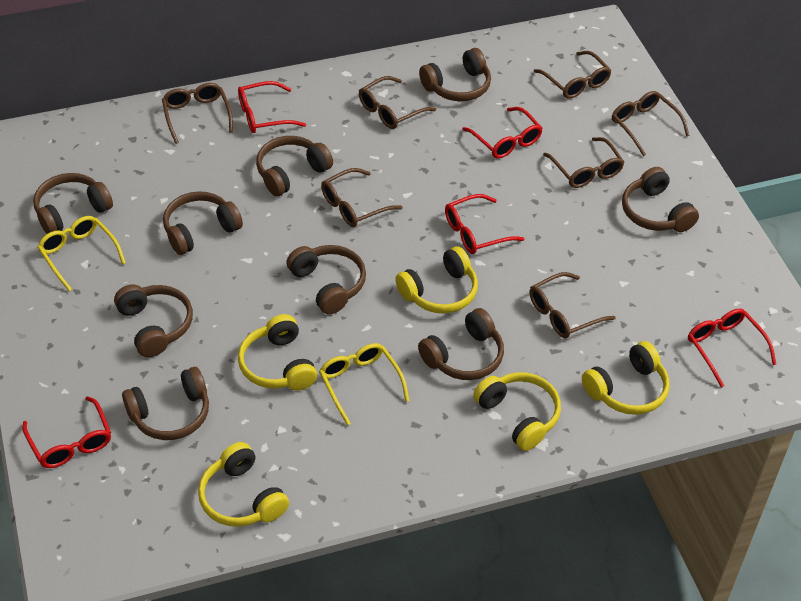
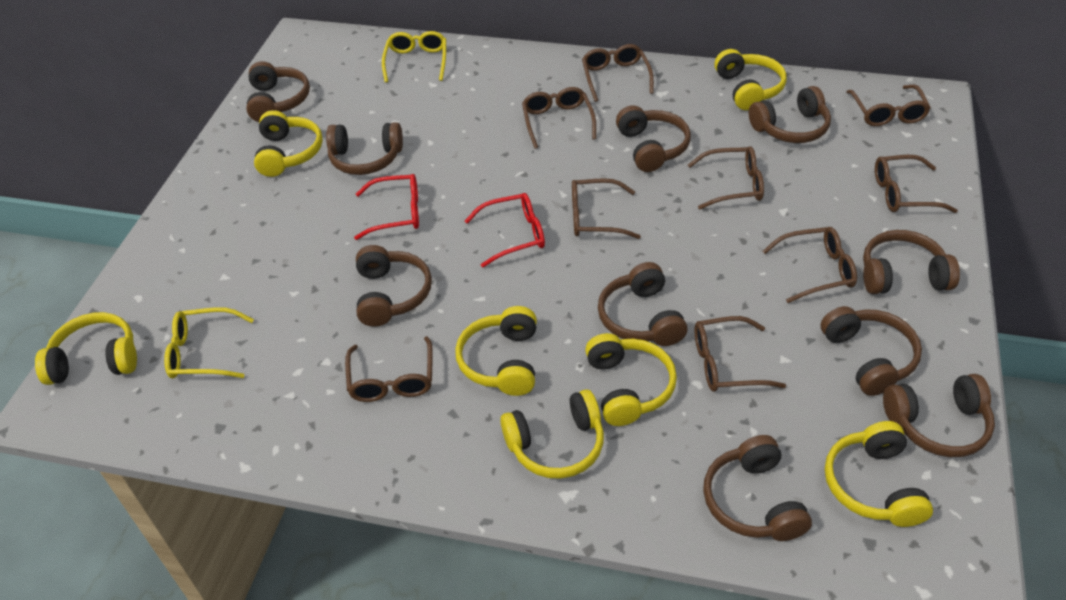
brown glasses: [162,83,233,144] [321,168,402,227] [359,76,436,129] [530,272,616,338] [534,51,612,99] [543,137,624,188] [612,91,690,156] = 7 -> [345,336,433,402] [522,87,596,149] [572,178,641,239] [582,44,654,102] [688,146,764,210] [694,316,786,392] [763,227,857,303] [846,85,931,126] [875,155,958,213] = 9
brown headphones: [33,173,113,234] [114,284,193,357] [122,367,209,440] [163,191,243,255] [256,136,333,196] [286,245,366,315] [418,308,504,380] [419,48,491,101] [622,167,699,232] = 9 -> [246,61,310,122] [326,122,403,175] [356,245,432,327] [598,262,687,346] [616,105,691,172] [703,435,812,541] [749,86,831,143] [821,306,922,396] [863,230,960,294] [883,374,995,457] = 10
red glasses: [22,396,111,468] [238,81,306,133] [445,194,525,254] [462,107,543,158] [688,309,777,388] = 5 -> [354,174,419,240] [465,193,545,267] = 2
yellow headphones: [198,442,289,527] [238,314,317,390] [395,246,478,314] [473,372,561,451] [582,341,670,415] = 5 -> [35,312,137,385] [254,110,323,177] [455,306,537,396] [500,390,604,479] [585,333,677,426] [714,49,787,110] [825,421,933,527] = 7

